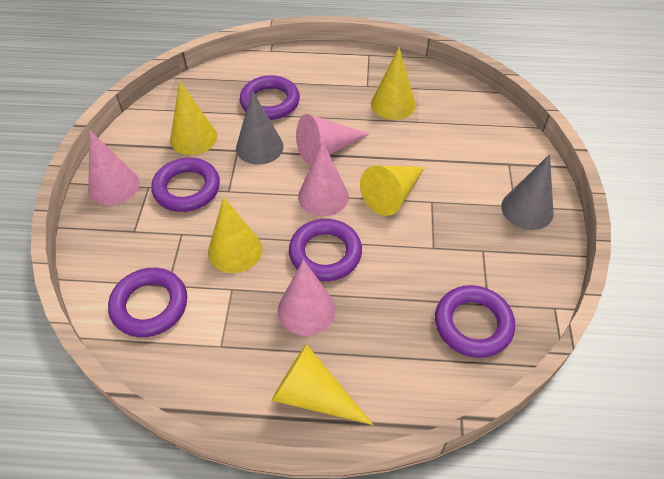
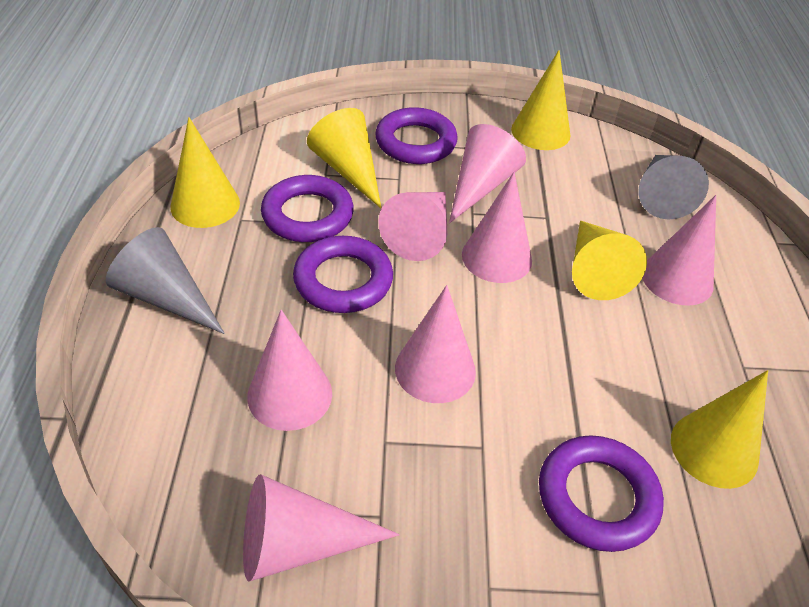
pink cone: [88,130,139,205] [278,260,336,336] [296,114,369,164] [298,141,349,216] = 4 -> [243,474,400,582] [247,310,332,431] [378,192,447,261] [395,285,476,403] [449,124,526,223] [462,172,532,283] [642,195,716,306] = 7
purple ring: [108,268,187,337] [151,158,220,212] [240,75,300,120] [289,219,362,281] [435,285,515,358] = 5 -> [261,175,354,242] [293,236,393,313] [375,107,458,164] [539,435,664,552] = 4

